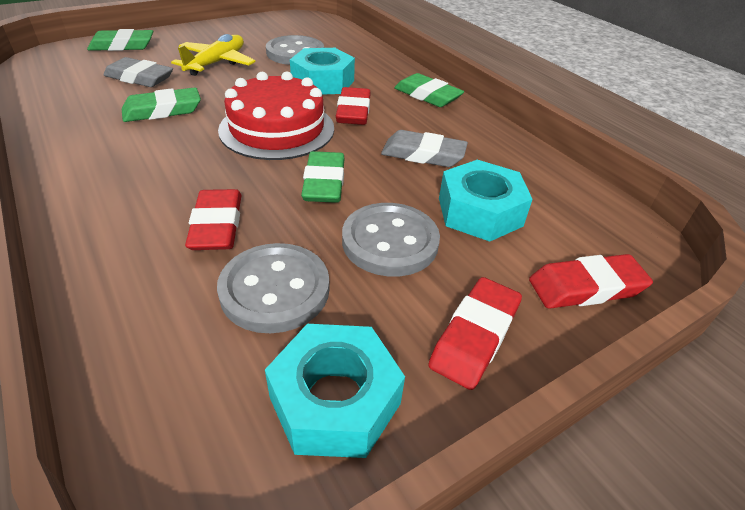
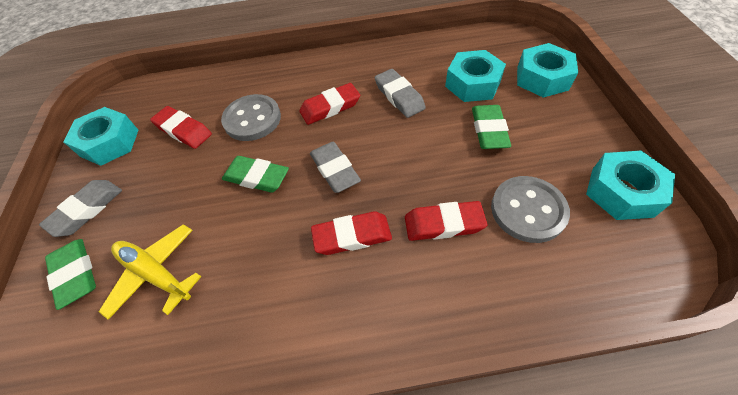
green eraser: [87,29,153,51] [122,87,201,122] [301,151,345,203] [394,73,464,107] = 4 -> [45,239,96,310] [222,156,289,193] [472,105,511,149] = 3
grey button: [217,243,330,333] [266,35,324,65] [342,203,440,276] = 3 -> [221,94,281,141] [491,176,570,243] = 2
grey eraser: [104,57,173,87] [381,130,468,167] = 2 -> [39,180,122,237] [310,142,361,193] [375,69,426,118] = 3
red cake: [218,71,334,160] = 1 -> none = 0
turquoise nut: [265,324,405,458] [290,48,355,95] [439,160,533,242] = 3 -> [63,107,138,166] [445,50,506,102] [517,43,578,98] [586,151,675,220] = 4

